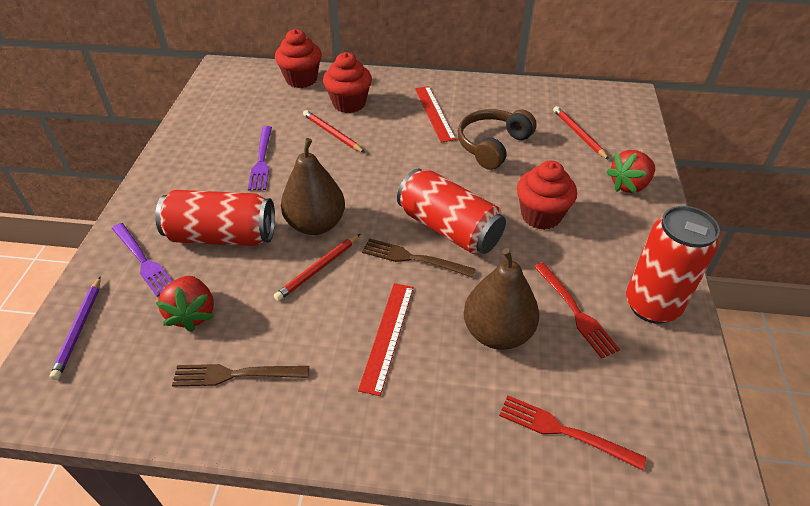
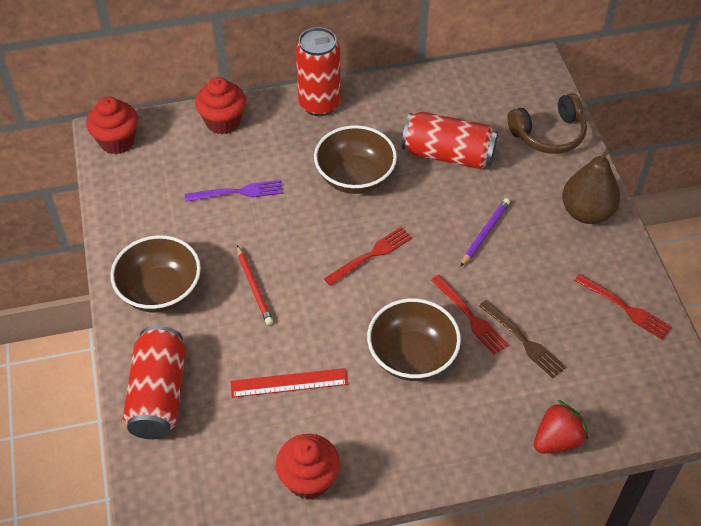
brown bowl: none = 0 -> [110,235,201,313] [314,125,397,194] [367,298,461,381] = 3
brown fork: [172,364,309,386] [362,238,475,277] = 2 -> [479,300,566,378] = 1
brown pear: [281,138,345,235] [464,248,539,350] = 2 -> [562,147,620,224] = 1
purple fork: [112,223,173,297] [248,126,272,191] = 2 -> [185,180,283,202] = 1
red fork: [499,396,646,471] [534,263,620,359] = 2 -> [324,227,412,286] [431,275,508,355] [574,274,672,340] = 3
red pencil: [274,234,360,301] [303,110,365,153] [553,106,609,160] = 3 -> [237,245,273,325] = 1
red ruler: [358,283,414,396] [415,86,456,142] = 2 -> [230,368,348,398] = 1
red strawberry: [156,276,214,332] [606,150,655,193] = 2 -> [534,400,588,453] = 1

